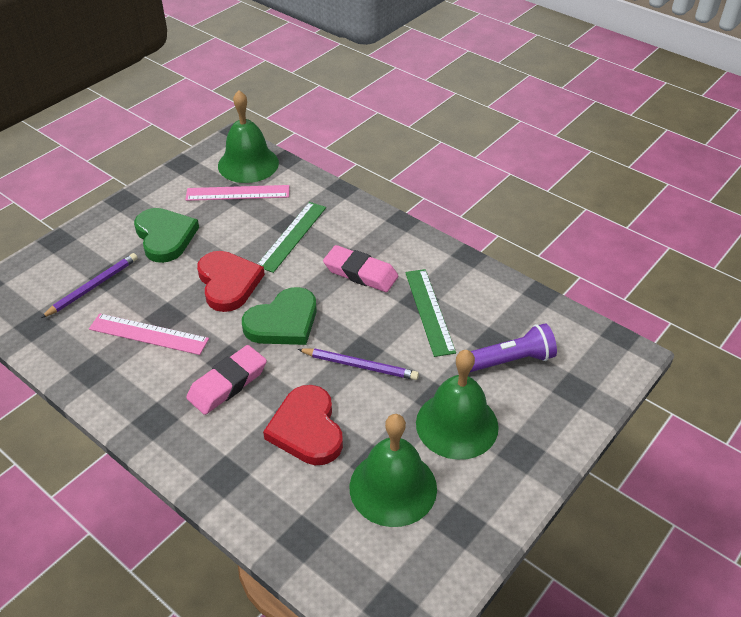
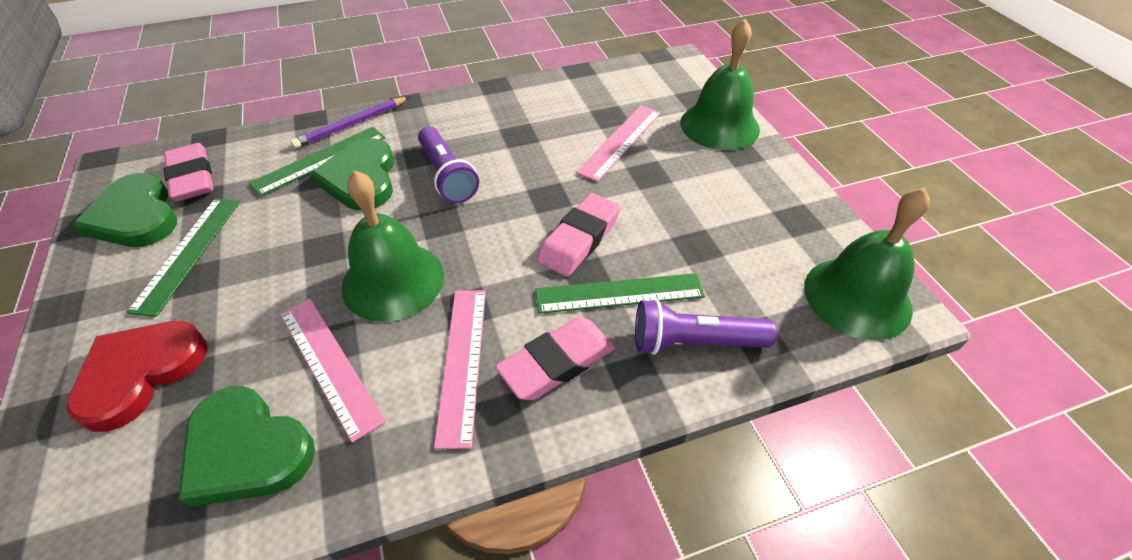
green heart: [134,208,199,263] [242,287,317,345] = 2 -> [73,173,177,247] [178,386,315,507] [311,138,395,210] = 3
green ruler: [258,202,326,273] [405,269,456,357] = 2 -> [126,198,240,317] [249,127,385,197] [535,273,705,314] = 3
pink eraser: [186,345,267,415] [323,245,398,292] = 2 -> [163,143,213,201] [495,317,615,400] [537,193,621,277] = 3
pink ruler: [89,313,209,355] [185,185,289,201] = 2 -> [280,299,386,443] [434,290,486,449] [576,106,661,182] = 3
purple flashlight: [470,323,557,372] = 1 -> [418,127,479,203] [635,299,777,355] = 2
purple pencil: [41,253,138,318] [298,348,419,380] = 2 -> [290,97,409,149] = 1
red heart: [197,251,265,312] [263,385,343,465] = 2 -> [66,321,207,432] = 1

